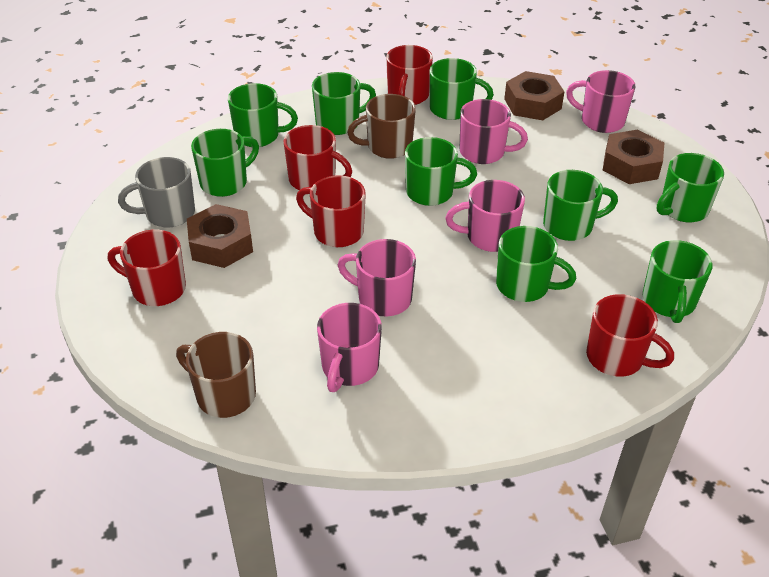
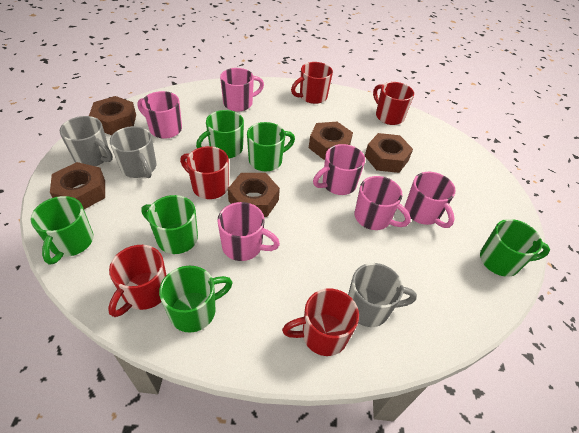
brown mug: [176,332,256,418] [347,94,416,159] = 2 -> none = 0
brown nut: [187,204,253,268] [504,71,565,120] [603,130,664,184] = 3 -> [50,162,105,209] [89,96,136,135] [228,173,280,217] [309,122,353,160] [365,133,413,173] = 5
green mug: [191,129,259,197] [228,83,298,147] [312,72,376,135] [405,137,477,206] [429,58,494,120] [496,226,576,302] [543,170,618,241] [643,240,712,323] [657,153,724,223] = 9 -> [31,196,93,265] [141,195,198,254] [159,266,233,333] [196,110,244,159] [247,122,295,171] [480,219,550,277] = 6
grey mug: [118,157,195,228] = 1 -> [60,116,113,166] [110,126,157,178] [348,263,417,327] = 3
pink mug: [317,303,382,392] [338,239,416,317] [445,180,525,252] [460,99,528,164] [566,70,635,133] = 5 -> [138,91,182,139] [217,202,280,261] [220,68,264,112] [313,144,365,195] [355,176,411,230] [405,172,456,228] = 6

